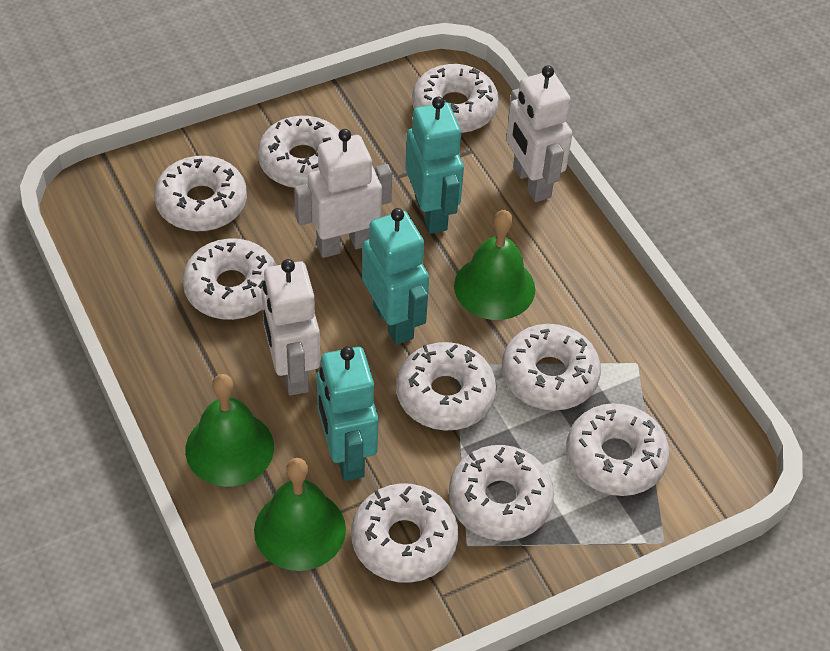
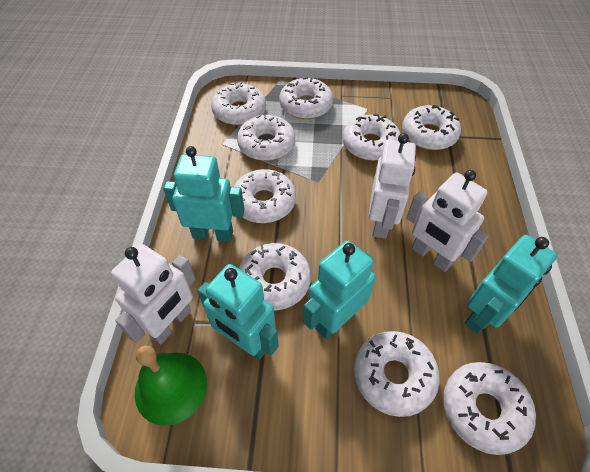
green bell: [185,374,274,487] [254,458,346,571] [454,210,535,320] = 3 -> [135,345,207,426] = 1
turquoise robot: [317,346,379,481] [362,208,429,345] [405,97,464,234] = 3 -> [163,146,245,242] [197,264,279,360] [303,240,376,339] [465,235,557,334] = 4

